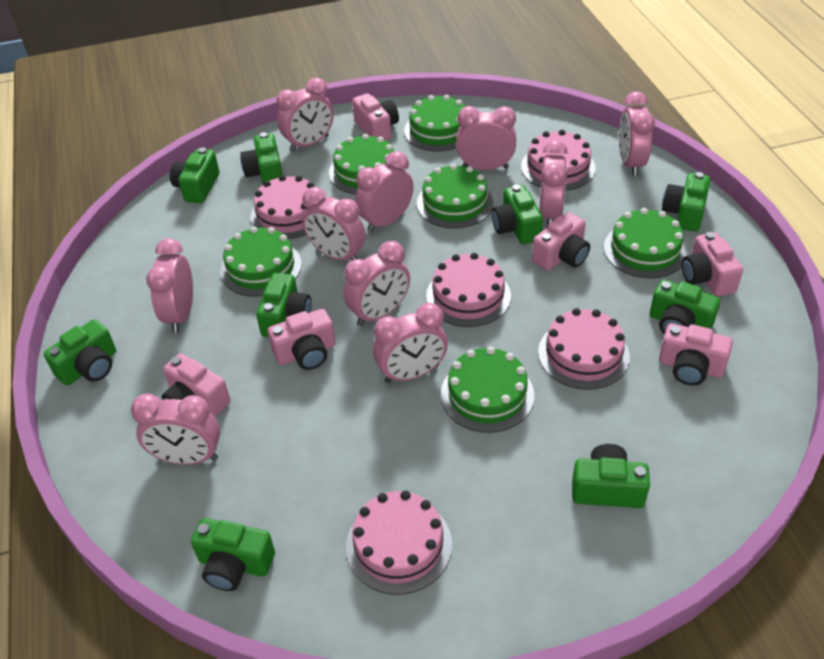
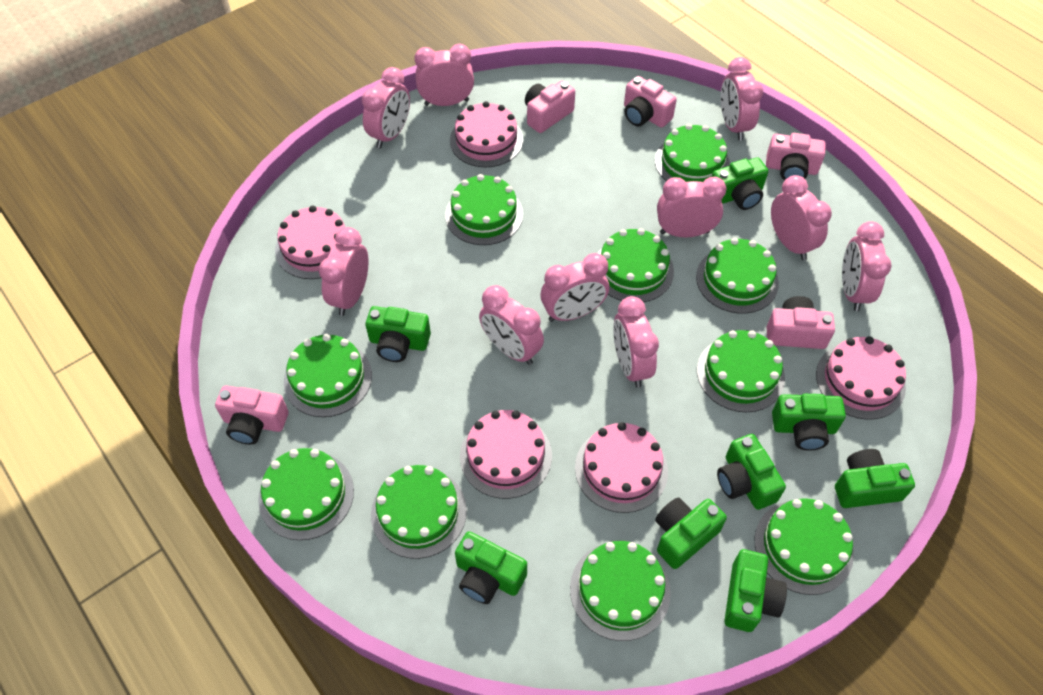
green cake: [220,227,302,297] [329,134,394,194] [404,95,466,151] [417,164,493,228] [441,347,534,433] [604,208,687,278] = 6 -> [258,448,354,540] [284,334,372,417] [371,465,467,559] [445,174,523,245] [570,541,671,641] [598,228,674,302] [655,124,730,182] [696,238,779,314] [697,330,785,412] [755,498,854,595] = 10
green camera: [44,319,116,385] [170,147,219,203] [191,518,275,591] [240,132,283,184] [256,273,312,337] [492,185,543,244] [572,444,650,508] [650,279,720,334] [662,172,710,232] = 9 -> [365,306,431,362] [455,532,527,604] [655,497,727,569] [712,157,768,210] [717,434,786,510] [724,549,787,632] [772,394,846,451] [835,449,915,508] = 8
pink camera: [162,354,230,417] [268,309,335,370] [352,93,399,140] [532,212,590,271] [659,323,733,385] [682,232,743,296] = 6 -> [215,385,289,445] [525,81,575,133] [624,76,677,128] [766,133,826,181] [766,296,835,349] = 5

